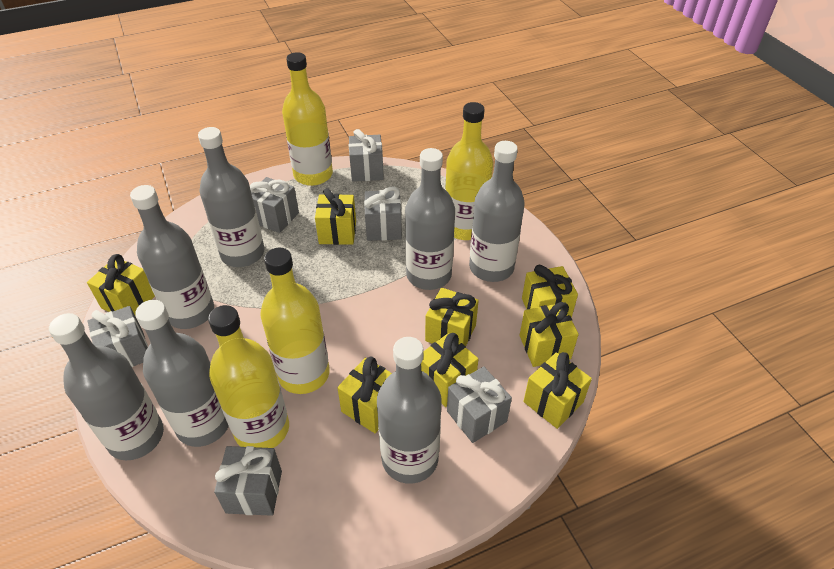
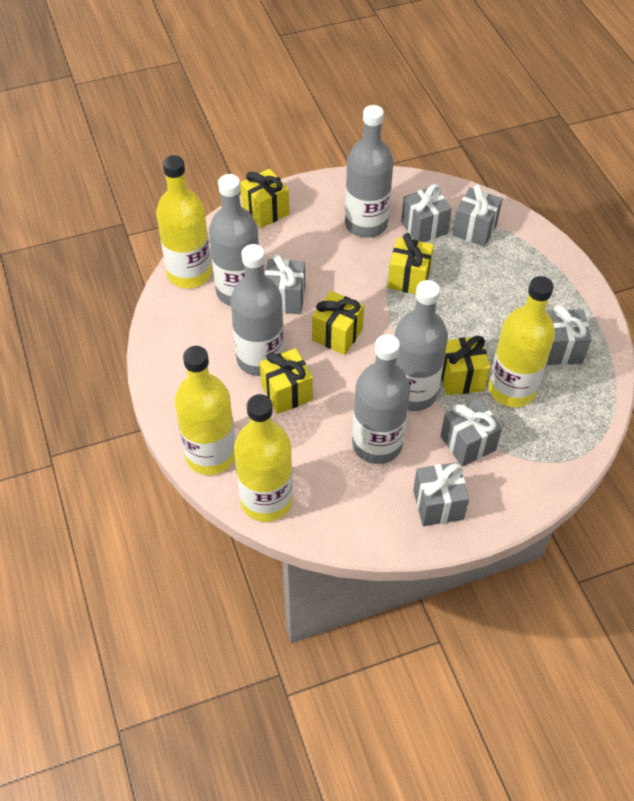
grey bottle: [49,313,164,460] [130,185,214,329] [135,300,229,447] [198,127,265,267] [377,337,441,484] [405,148,455,290] [469,141,525,282] = 7 -> [209,174,259,306] [230,244,284,376] [345,105,393,238] [352,334,410,464] [395,280,448,411] = 5
yellow gift: [87,254,155,315] [315,188,356,245] [337,357,392,433] [421,333,478,407] [425,288,479,346] [519,302,579,367] [522,265,578,318] [523,352,592,429] = 8 -> [240,169,289,228] [260,348,313,414] [312,291,364,355] [387,233,434,294] [441,336,490,395] = 5

